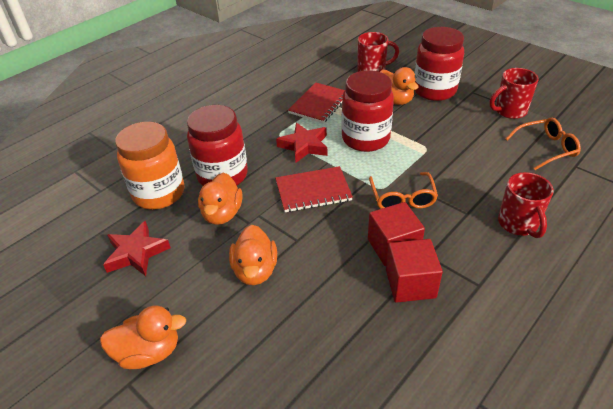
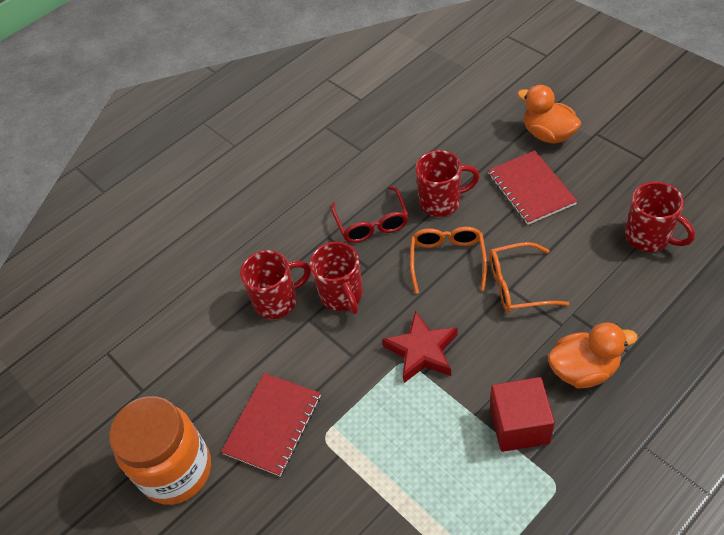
orange duck: [100,306,187,369] [198,173,242,225] [229,225,277,285] [380,67,419,105] = 4 -> [517,85,581,144] [548,322,638,388] = 2
red cube: [368,202,425,266] [386,239,443,303] = 2 -> [490,377,555,452] = 1
red glasses: none = 0 -> [331,186,409,243] = 1
red jar: [187,105,248,186] [342,70,394,152] [414,27,464,101] = 3 -> none = 0
red mug: [358,32,399,72] [490,68,539,119] [498,172,554,238] = 3 -> [240,250,311,319] [310,242,363,314] [415,150,480,217] [625,182,695,252] = 4
red star: [103,221,171,276] [276,123,327,163] = 2 -> [382,311,457,383] = 1

